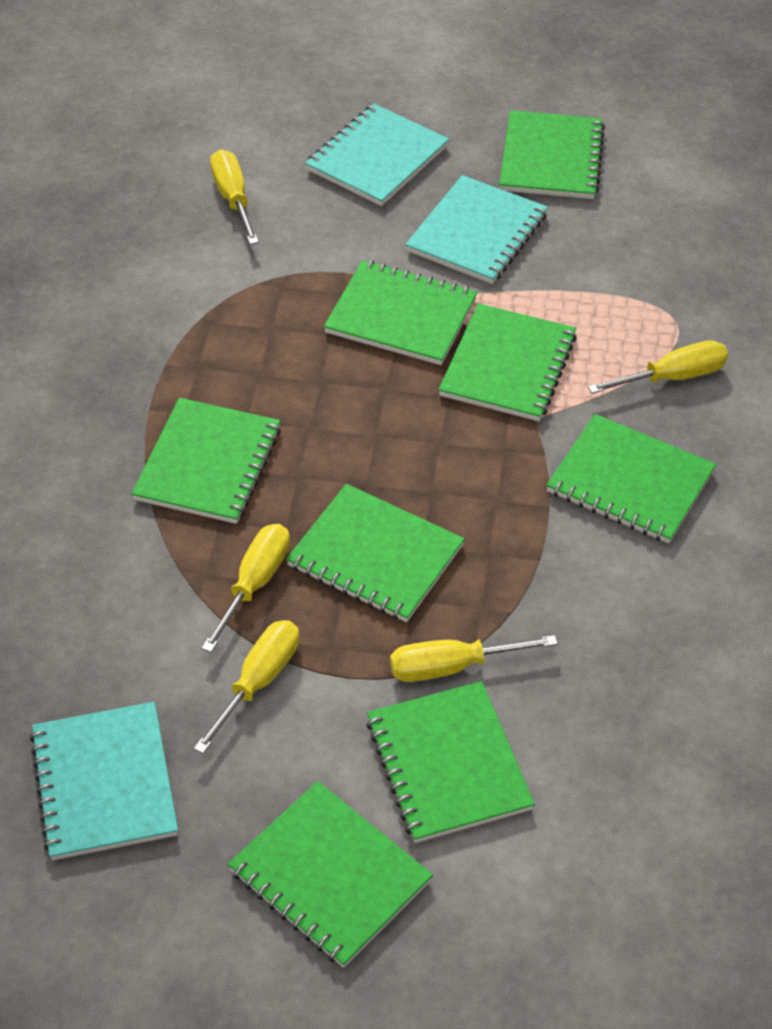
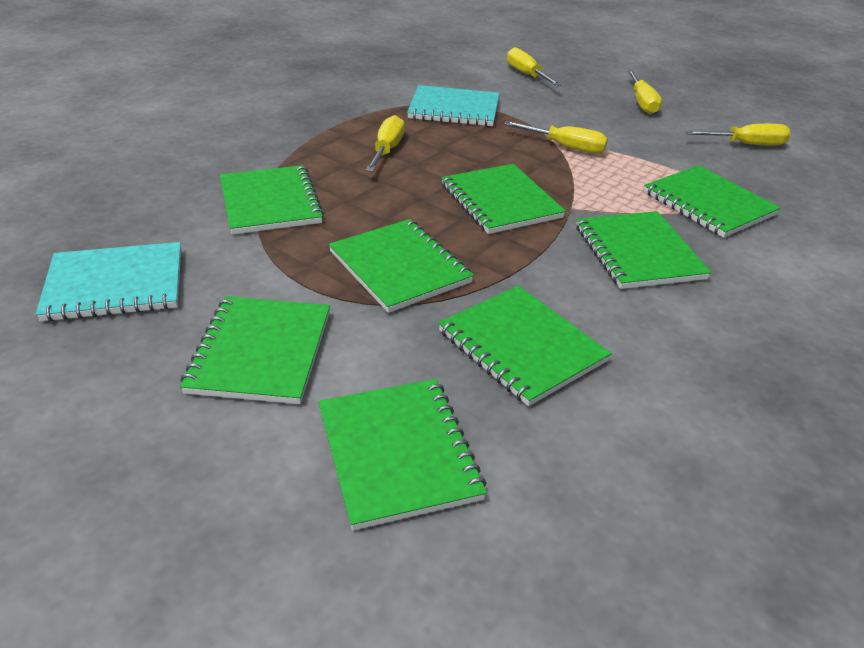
turquoise notebook: [30,702,178,860] [305,104,449,206] [405,175,548,284] = 3 -> [36,242,181,322] [407,85,499,126] = 2

